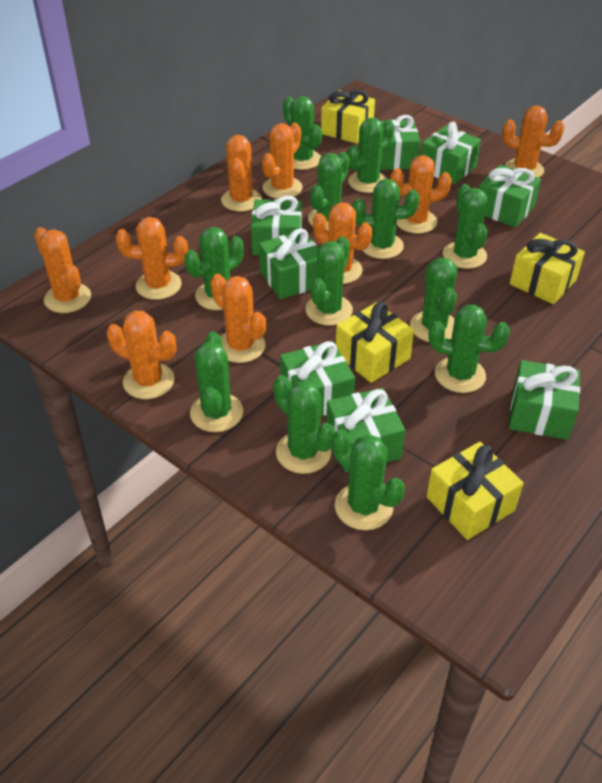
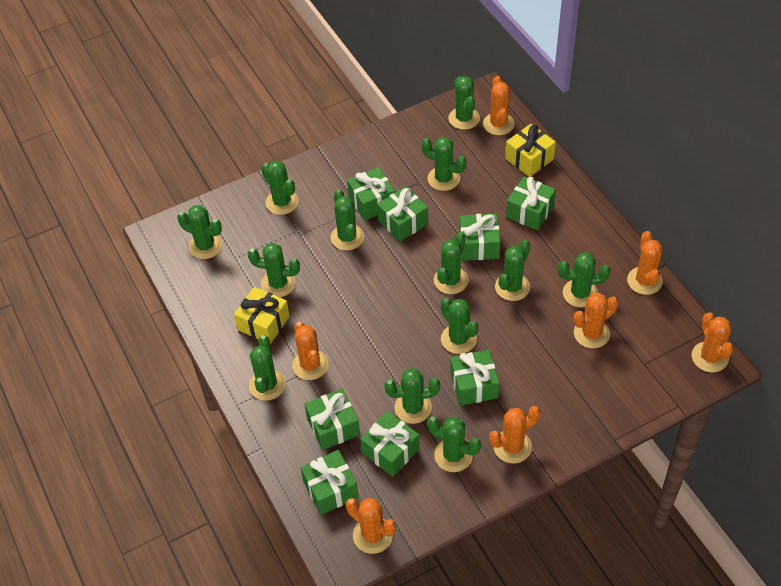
green cactus: [184,227,244,310] [190,332,243,432] [273,375,335,474] [283,96,322,170] [306,237,353,326] [308,152,350,231] [332,429,405,530] [347,118,395,193] [352,179,419,259] [410,257,457,342] [428,304,510,393] [443,184,487,269] = 12 -> [177,205,222,259] [248,243,300,297] [249,335,286,401] [261,161,298,215] [331,189,364,250] [384,368,440,424] [421,137,467,191] [427,416,481,472] [434,232,468,294] [441,298,479,354] [449,76,480,130] [495,240,530,301] [558,252,611,308] = 13
orange cactus: [34,227,91,313] [106,311,176,399] [116,217,188,300] [210,274,266,363] [221,135,262,212] [262,123,303,199] [313,202,372,284] [390,155,452,234] [502,106,564,178] = 9 -> [292,322,329,380] [346,498,396,554] [483,76,515,135] [489,406,541,464] [573,293,619,348] [627,231,663,295] [692,312,734,372] = 7
yellow gift: [321,90,375,144] [336,302,414,383] [426,442,524,540] [510,233,585,304] = 4 -> [234,287,290,344] [505,124,556,177] = 2

